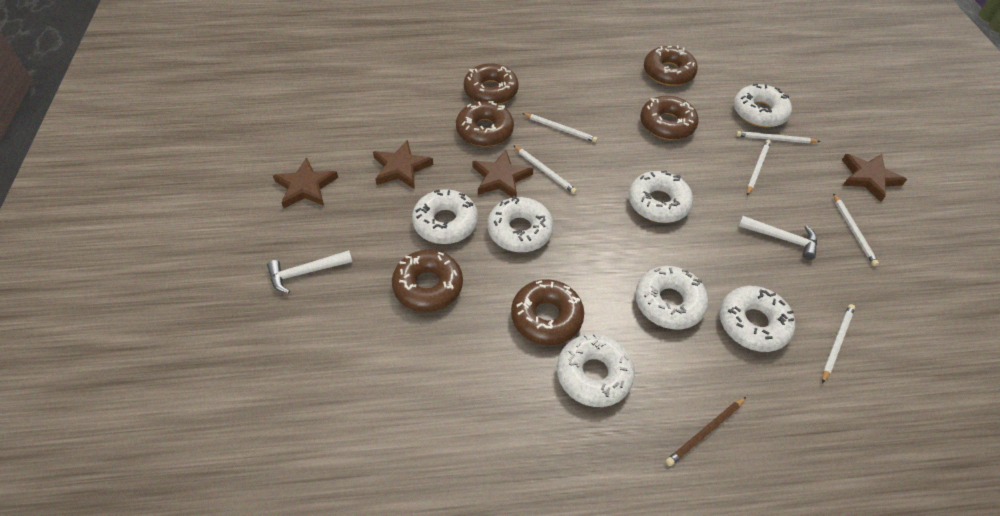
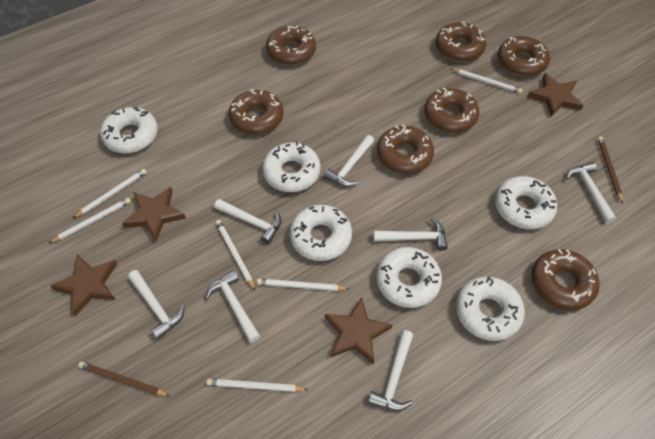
brown donut: [392,250,463,312] [456,101,514,147] [464,63,518,104] [511,279,584,345] [640,96,699,140] [644,45,698,86] = 6 -> [229,89,283,135] [266,26,316,65] [377,125,434,174] [424,88,479,133] [436,22,486,62] [497,36,550,76] [531,249,600,310] = 7
brown pencil: [666,397,746,466] = 1 -> [78,361,170,396] [598,136,623,204] = 2
white donut: [412,189,478,244] [487,196,553,252] [557,334,635,407] [629,171,693,223] [635,266,708,329] [719,286,795,352] [734,84,792,127] = 7 -> [100,107,158,154] [262,142,321,192] [290,205,352,261] [376,247,442,308] [456,276,525,341] [495,176,557,229] = 6
white hammer: [267,250,352,293] [738,215,817,260] = 2 -> [128,270,185,339] [205,270,260,343] [214,199,281,244] [323,135,374,187] [368,330,413,411] [373,218,448,251] [566,162,616,224] = 7

